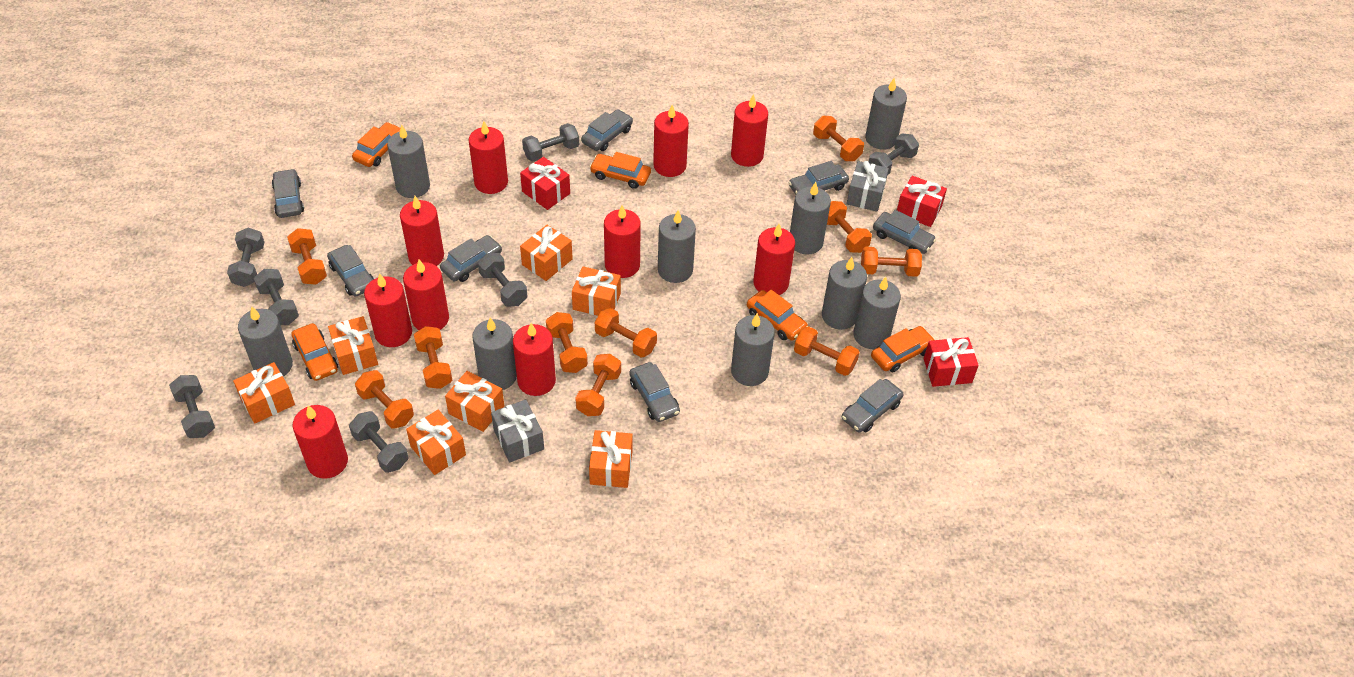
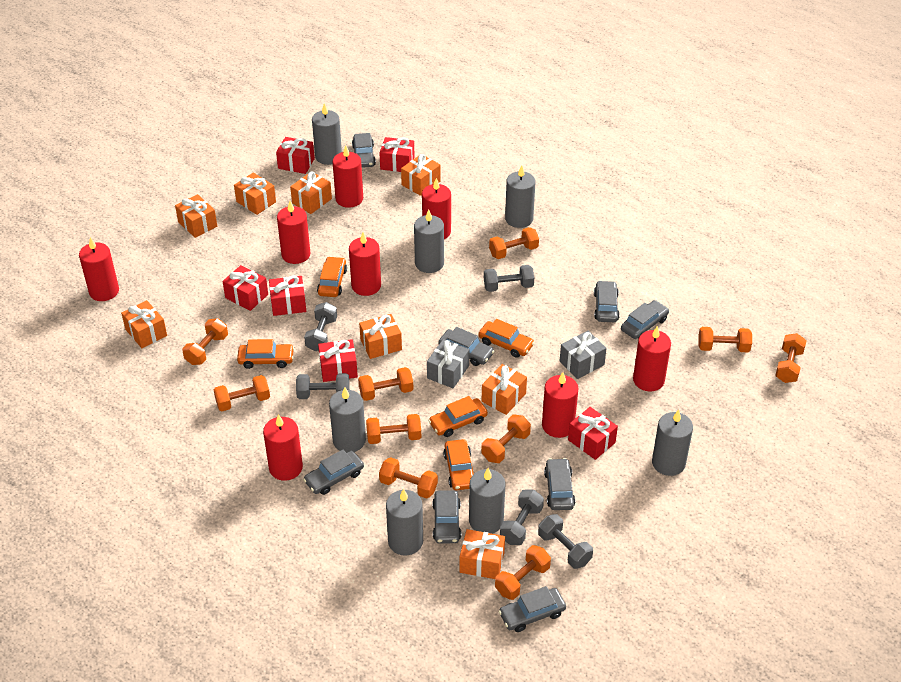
grey candle: [238,306,293,377] [387,124,430,198] [472,318,517,390] [658,210,696,283] [731,313,775,386] [790,182,831,255] [822,257,867,330] [853,277,901,349] [865,78,907,150] = 9 -> [312,103,342,165] [329,387,366,453] [386,488,423,556] [414,209,444,273] [469,468,505,534] [505,165,535,228] [652,410,693,476] = 7
grey dumbbell: [169,375,215,438] [227,228,264,287] [254,269,299,325] [349,411,408,473] [478,253,527,307] [522,123,579,162] [869,133,919,174] = 7 -> [296,373,350,399] [304,302,337,351] [484,265,534,292] [500,490,544,545] [538,514,593,569] = 5
orange gift: [233,362,295,424] [328,316,378,375] [406,410,466,475] [445,371,504,432] [520,225,573,281] [572,266,621,316] [589,430,633,488] = 7 -> [121,300,167,348] [175,194,217,238] [234,172,276,215] [290,172,332,214] [359,314,402,359] [401,154,441,196] [459,529,505,579] [482,364,527,415] = 8
red candle: [292,405,348,479] [364,273,412,347] [400,196,444,266] [403,259,449,330] [469,121,508,194] [513,323,556,396] [604,205,641,278] [653,105,689,177] [731,94,768,167] [753,224,795,295] = 10 -> [79,237,119,301] [263,414,303,481] [277,201,311,264] [333,145,363,208] [349,232,381,296] [422,178,451,239] [542,372,579,438] [633,326,671,392] = 8
red gift: [520,157,570,210] [897,176,947,227] [924,337,979,387] = 3 -> [222,265,268,311] [269,275,306,316] [276,137,315,174] [318,339,358,382] [379,137,415,172] [568,407,618,460] = 6

